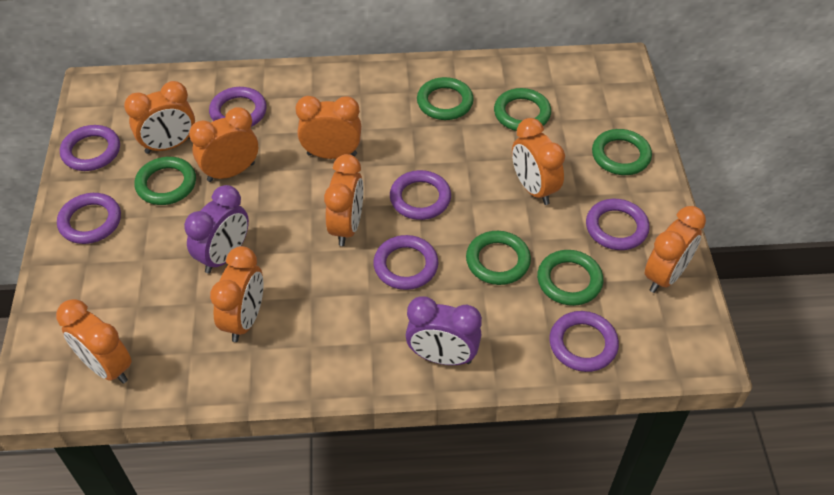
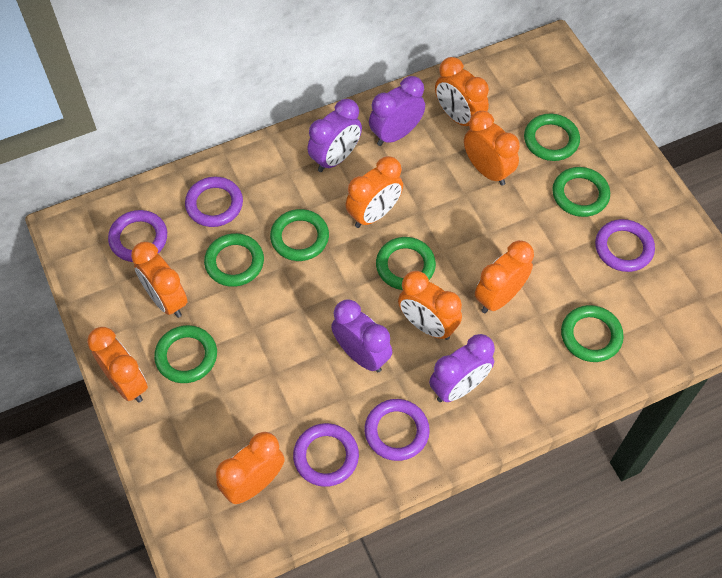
green ring: [134,157,196,205] [417,77,474,120] [466,231,531,285] [494,88,551,131] [537,250,603,306] [592,129,652,175] = 6 -> [154,325,217,383] [204,233,264,287] [270,209,329,261] [376,237,436,290] [524,114,580,161] [552,167,610,217] [561,305,624,362] = 7
purple clock: [184,185,249,274] [405,296,482,365] = 2 -> [307,99,362,172] [331,299,392,372] [369,76,425,146] [429,334,495,402] = 4
purple ring: [57,193,121,244] [60,125,120,171] [209,87,267,127] [373,235,438,290] [390,170,451,220] [549,311,619,372] [586,199,650,250] = 7 -> [108,210,167,262] [185,177,243,227] [293,423,359,487] [364,399,430,461] [595,219,655,272] = 5

